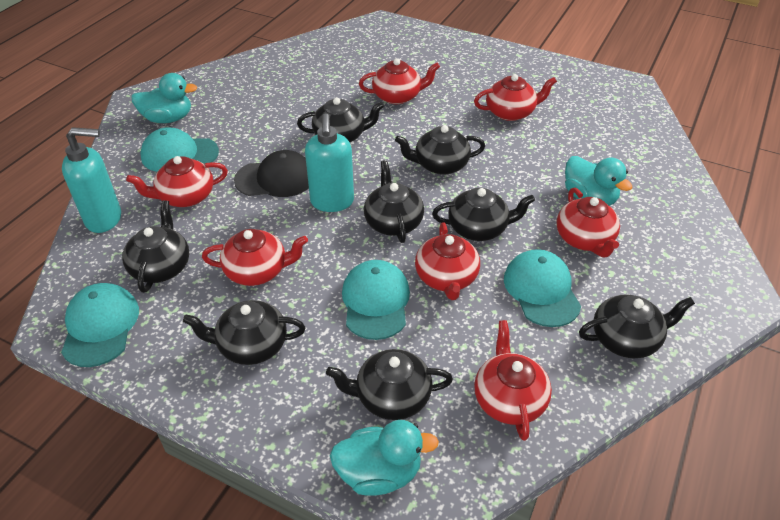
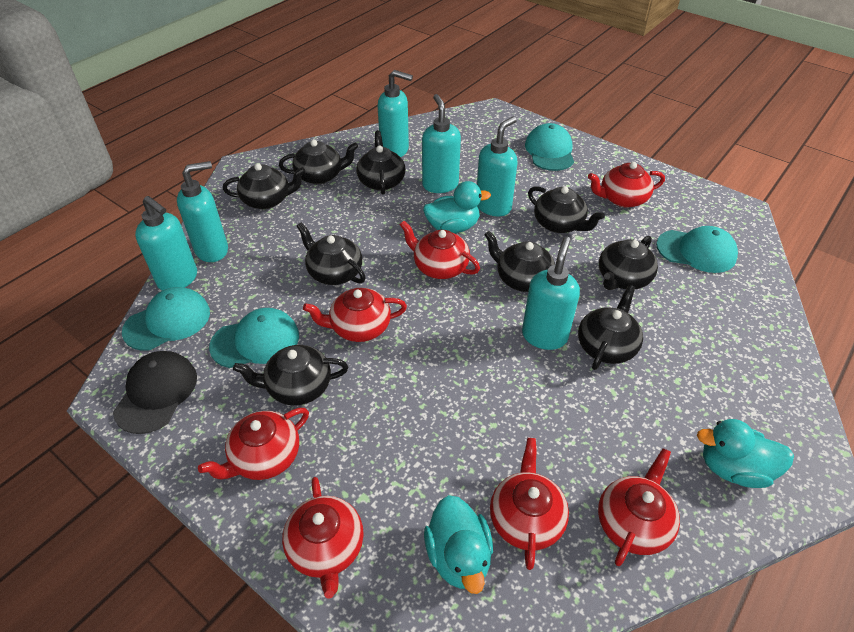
black teapot: [122,200,189,293] [183,300,306,365] [297,97,384,142] [326,349,453,420] [364,160,424,243] [395,125,485,175] [432,188,535,241] [579,294,695,358] = 8 -> [223,163,306,209] [233,345,348,405] [279,140,358,184] [297,223,366,285] [356,130,405,195] [484,231,555,292] [528,186,605,233] [578,285,643,370] [599,236,658,290] = 9
turquoise soap dispenser: [62,127,121,233] [305,114,354,212] = 2 -> [135,196,197,291] [177,161,228,262] [377,70,413,157] [422,94,461,193] [477,116,517,216] [522,237,580,350] = 6

